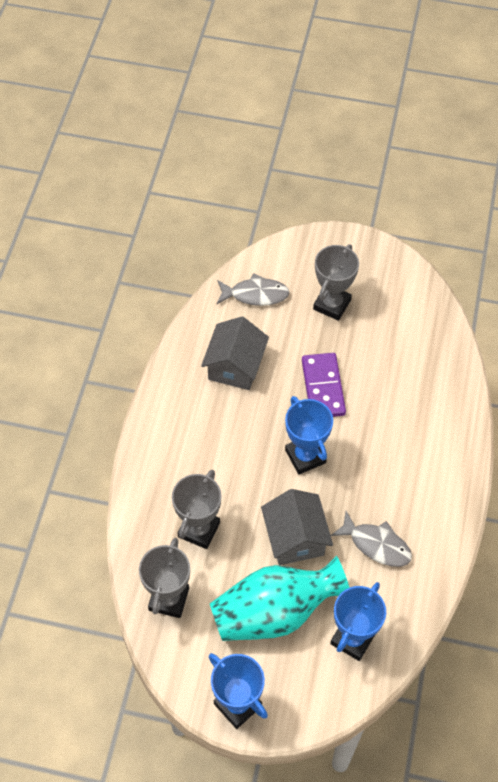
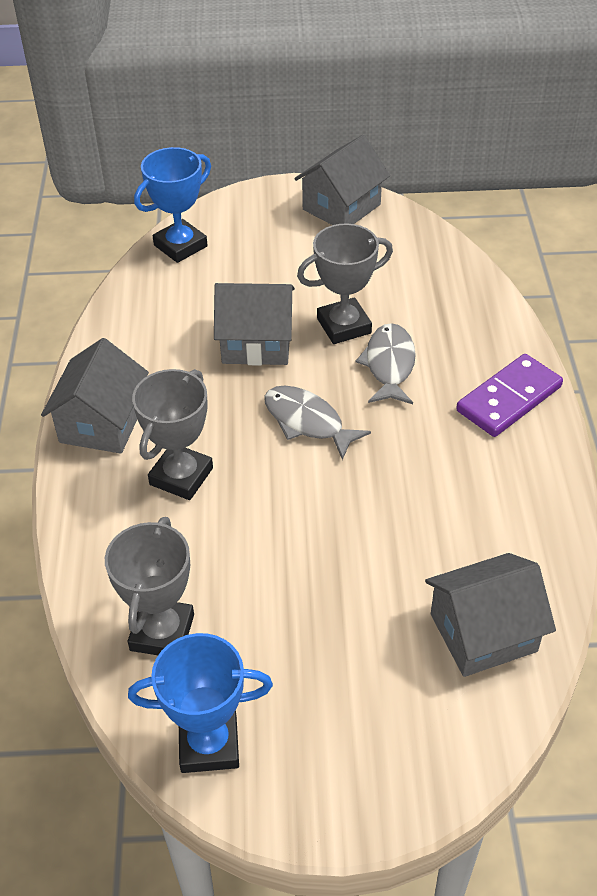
blue trophy: [209,653,268,729] [285,396,333,474] [330,582,386,661] = 3 -> [128,633,273,773] [134,147,211,263] = 2
grey house: [201,317,269,390] [261,489,333,565] = 2 -> [41,338,149,454] [214,283,295,366] [294,135,390,225] [425,553,556,677] = 4
turquoise vase: [210,556,350,641] = 1 -> none = 0

